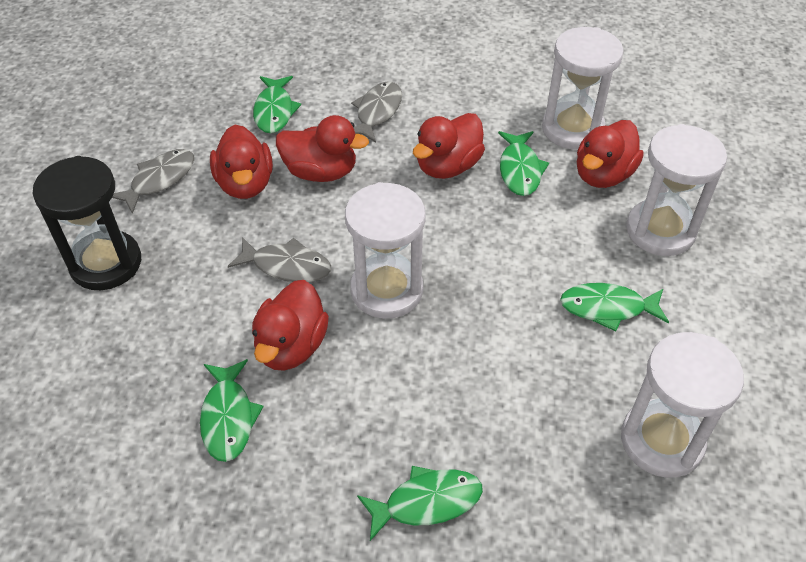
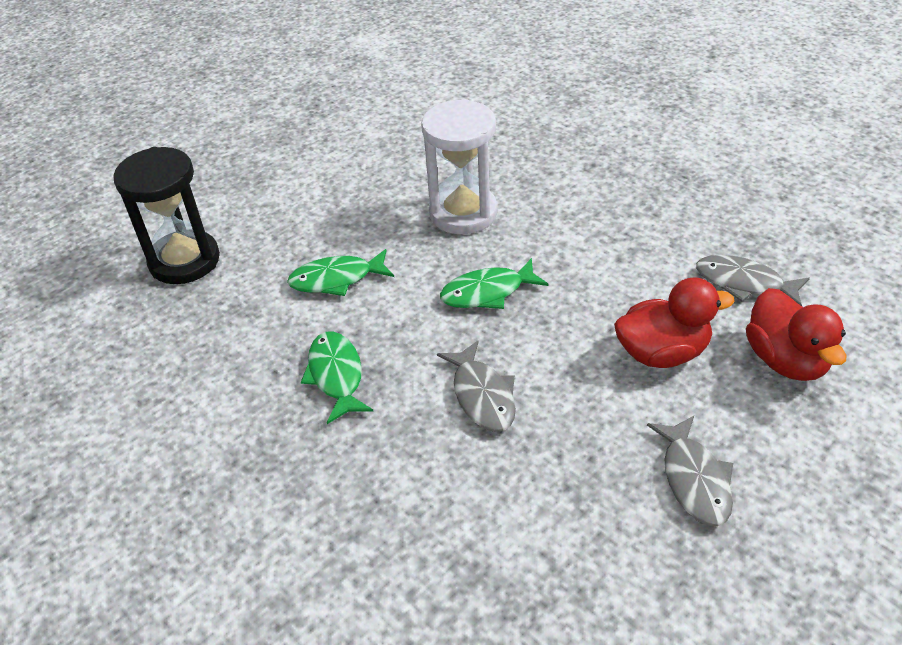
green fish: [200,359,264,462] [253,76,301,133] [357,466,483,541] [498,131,549,196] [560,283,669,331] = 5 -> [287,249,394,296] [301,331,374,424] [440,258,549,309] = 3
red duck: [210,125,273,199] [252,280,329,371] [276,115,369,182] [413,113,485,179] [577,120,644,188] = 5 -> [614,277,734,368] [746,288,847,381] = 2
white hourglass: [345,182,426,319] [542,27,624,149] [621,332,744,478] [626,124,727,256] = 4 -> [421,99,497,234] = 1

